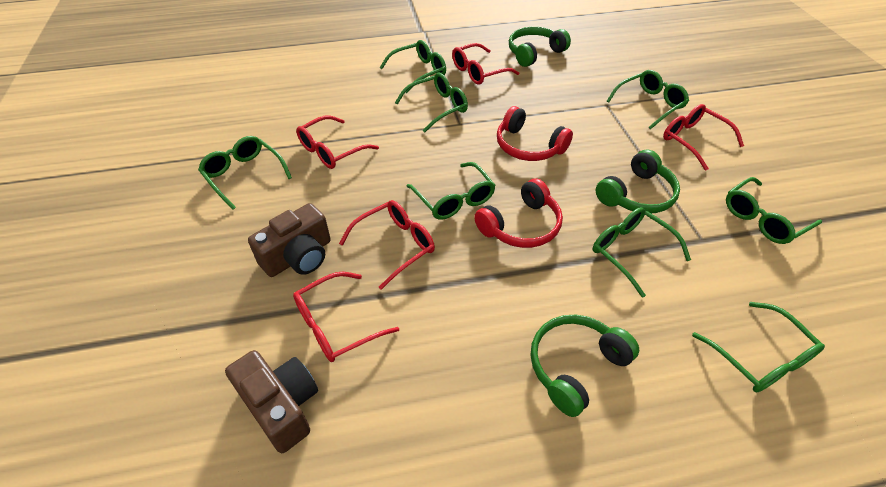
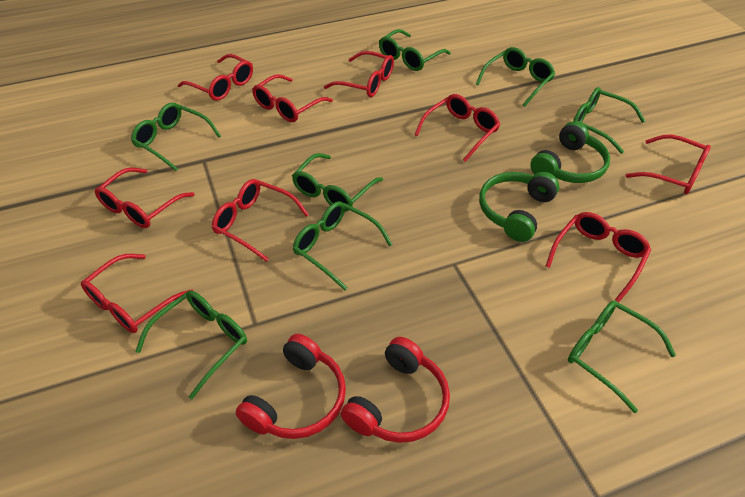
brown camera: [225,350,318,453] [248,203,331,277] = 2 -> none = 0
green headphones: [509,27,571,67] [530,315,639,417] [596,149,680,213] = 3 -> [479,172,559,242] [530,121,610,183] = 2
red glasses: [293,272,399,362] [296,116,379,169] [339,200,435,290] [452,43,519,85] [663,104,744,171] = 5 -> [81,254,193,333] [95,168,194,228] [178,54,253,101] [212,179,309,262] [252,74,333,122] [324,51,394,97] [415,94,500,162] [546,212,651,302] [626,134,711,194] = 9

